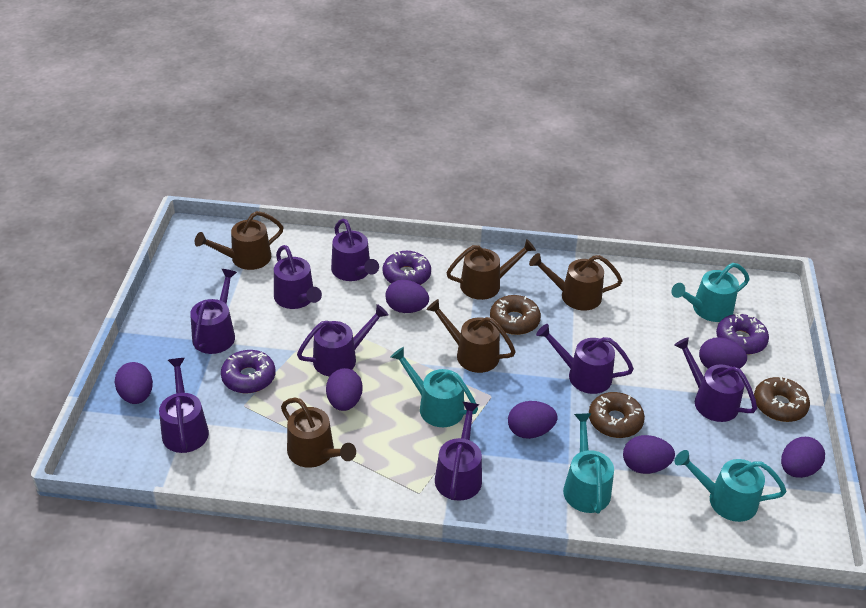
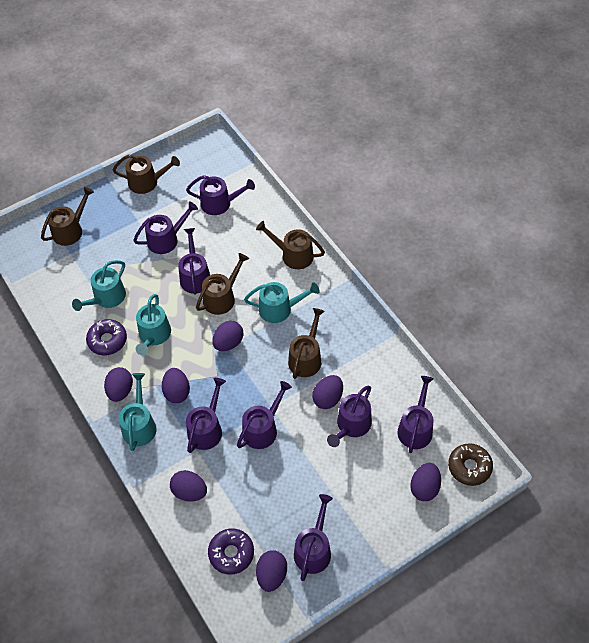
brown donut: [490,295,541,335] [589,392,645,438] [754,376,810,422] = 3 -> [448,443,493,486] = 1
purple donut: [221,350,275,393] [382,251,431,285] [716,313,769,354] = 3 -> [86,319,127,355] [208,529,254,575] = 2

